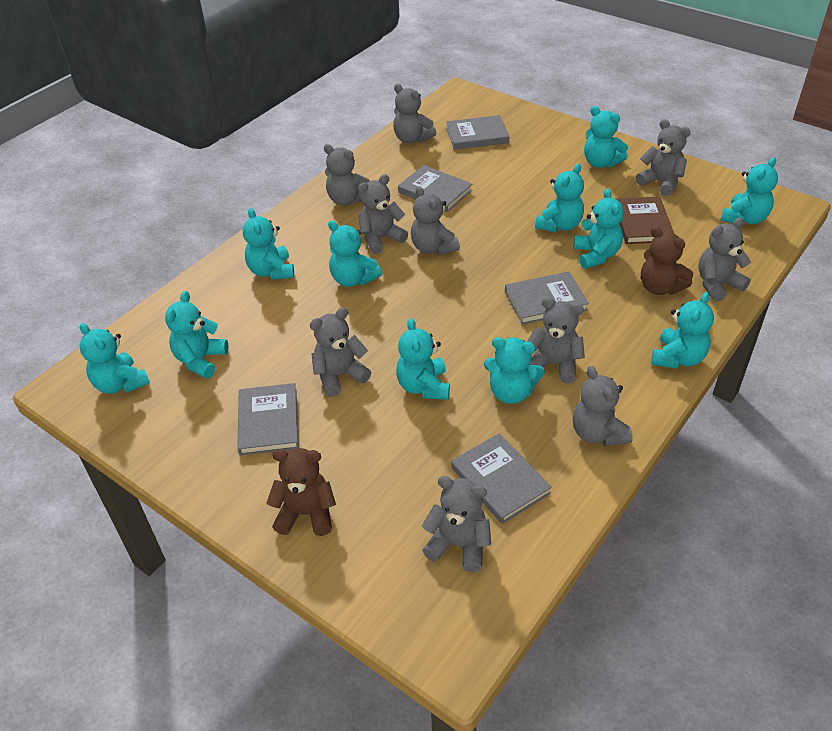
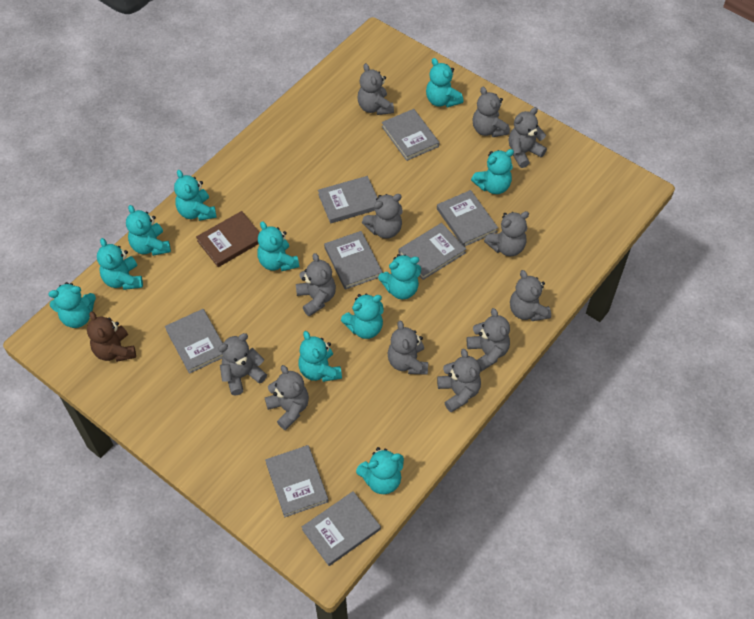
brown teddy bear: [267,448,336,536] [641,226,693,295] = 2 -> [87,311,136,362] = 1
grey book: [237,383,299,455] [398,165,472,212] [446,115,509,150] [451,433,552,524] [505,271,589,325] = 5 -> [165,309,223,374] [265,445,329,517] [302,491,381,566] [318,176,378,223] [324,231,383,290] [382,109,440,161] [399,223,466,280] [437,190,498,247] = 8
grey teddy bear: [310,307,371,397] [324,144,370,205] [358,174,408,254] [393,84,436,143] [411,186,460,255] [422,476,491,572] [527,297,585,383] [572,366,633,446] [636,119,691,196] [698,218,751,302] = 10 -> [218,333,267,395] [265,365,309,430] [296,253,336,316] [357,63,394,115] [362,194,403,239] [388,320,428,375] [437,349,481,412] [467,308,510,371] [472,87,510,137] [484,211,529,256] [509,107,547,168] [510,270,551,321] = 12

